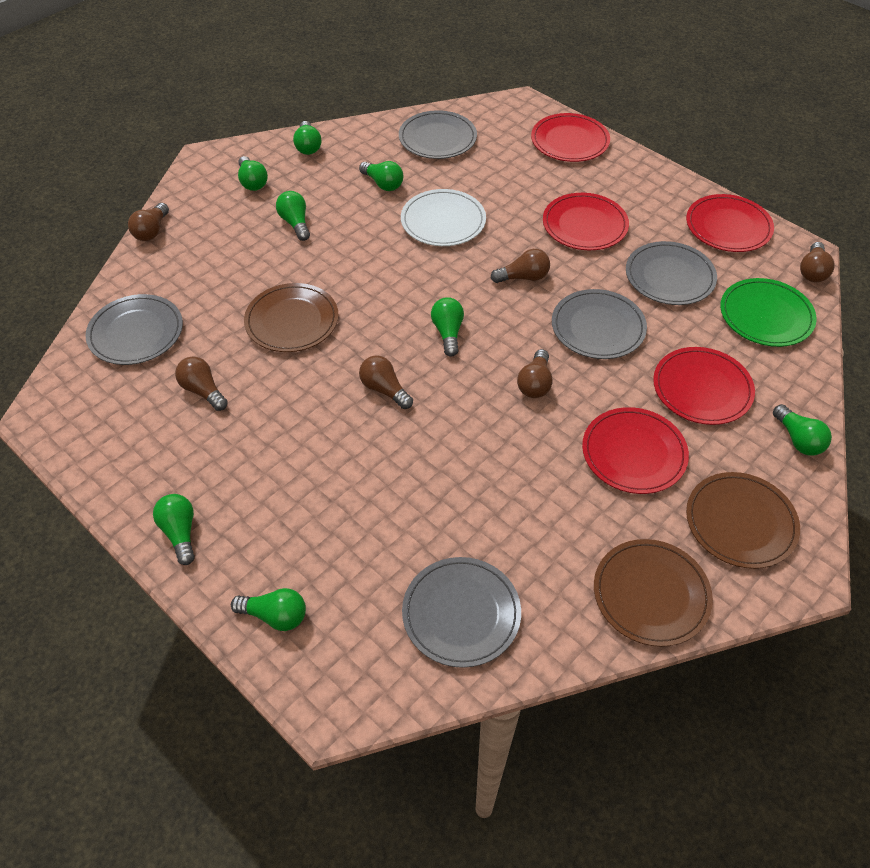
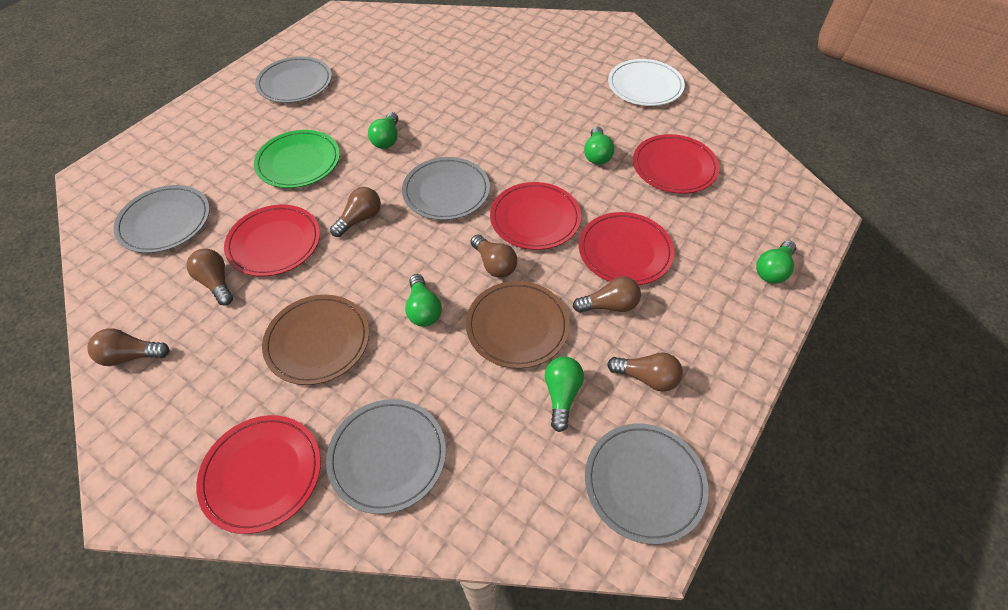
brown plate: [244,283,339,352] [594,539,713,647] [686,472,800,569] = 3 -> [262,295,369,385] [466,281,570,369] = 2
green light bulb: [153,494,195,565] [231,588,306,631] [238,156,268,191] [276,191,310,241] [293,121,321,155] [359,161,403,191] [431,297,464,357] [773,404,832,456] = 8 -> [368,112,398,149] [405,274,442,327] [545,356,584,432] [584,126,614,165] [756,240,796,284] = 5

